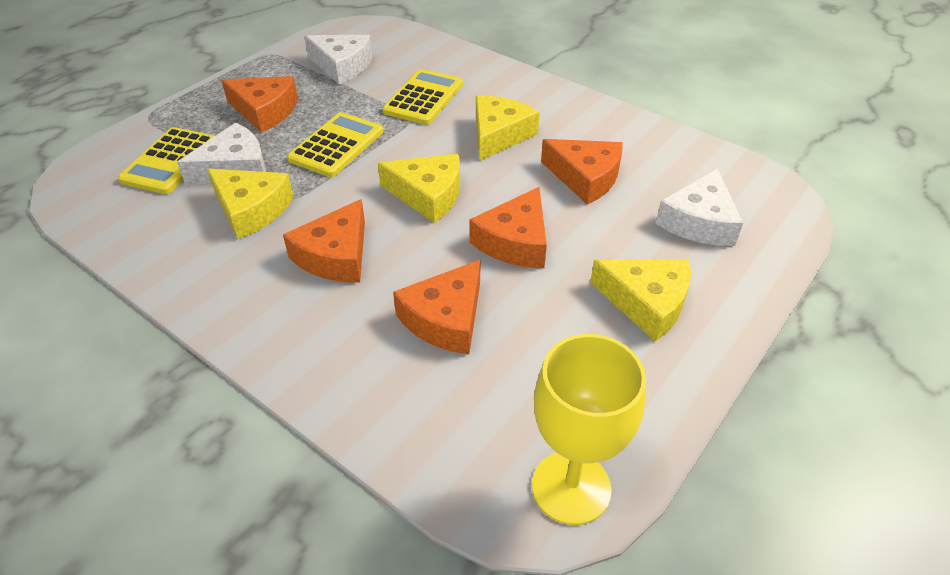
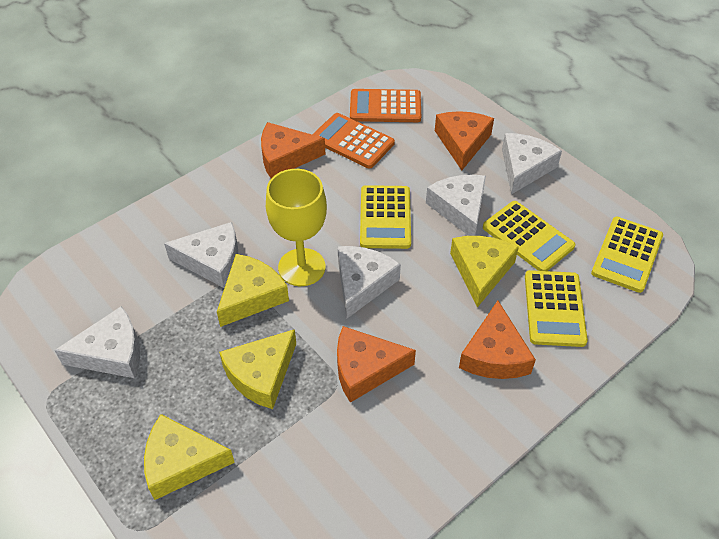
orange calculator: none = 0 -> [312,113,395,169] [350,89,421,122] = 2
orange cheese: [221,76,298,133] [283,199,365,283] [393,260,480,354] [469,187,547,268] [541,139,623,205] = 5 -> [261,122,325,178] [337,326,416,403] [435,111,494,170] [459,301,536,379] = 4
white cheese: [177,123,266,185] [304,35,372,84] [655,168,743,246] = 3 -> [54,306,140,378] [164,222,238,288] [338,246,401,319] [426,175,486,236] [502,133,562,194] = 5
yellow calculator: [118,127,215,194] [287,112,383,177] [382,69,463,125] = 3 -> [360,185,411,249] [483,201,575,271] [525,270,588,347] [591,217,663,293] = 4

